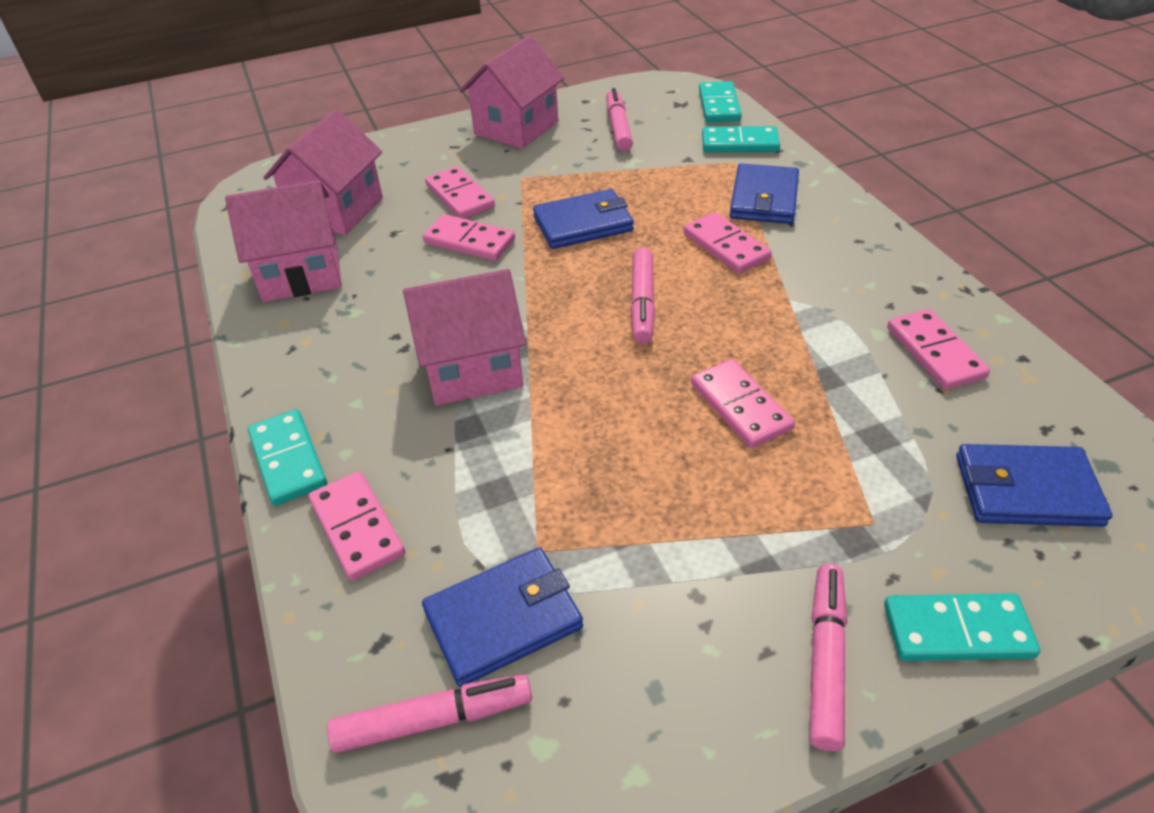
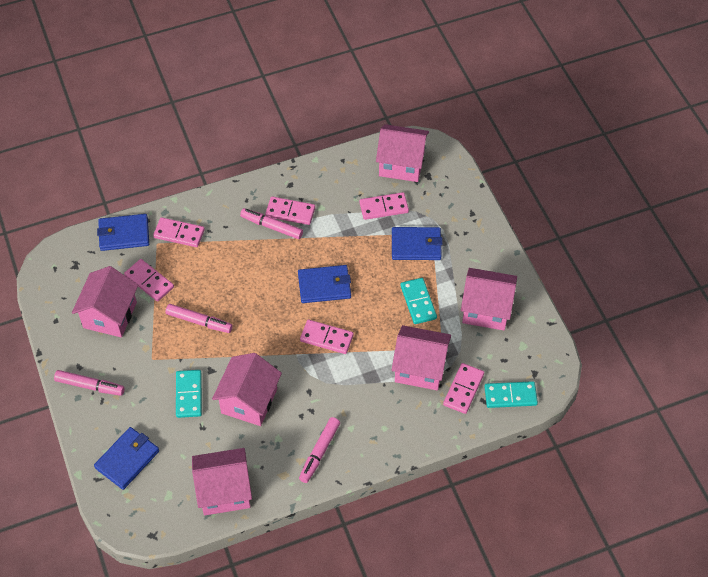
pink house: [225,180,342,302] [263,109,383,235] [403,269,526,405] [459,36,564,149] = 4 -> [72,266,138,337] [192,448,252,515] [212,353,282,426] [376,124,429,182] [391,325,451,390] [461,268,517,330] = 6
turquoise domino: [248,409,327,506] [699,81,742,122] [702,126,780,152] [884,593,1040,661] = 4 -> [176,370,202,418] [400,278,437,324] [484,381,538,408] = 3

